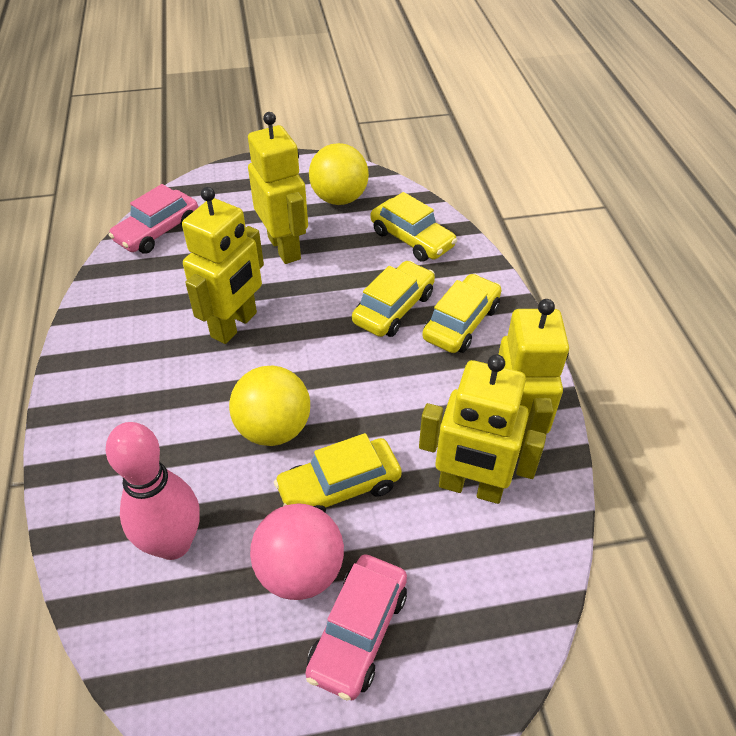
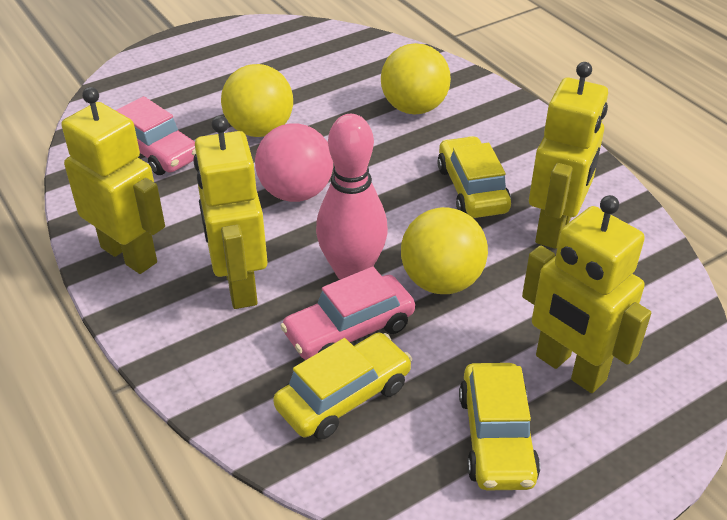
yellow ball: [229,365,310,446] [309,143,369,205] = 2 -> [221,64,293,137] [381,43,451,114] [401,207,488,294] = 3
yellow car: [274,433,402,513] [352,261,435,337] [371,192,457,262] [422,274,502,353] = 4 -> [273,333,412,440] [437,136,511,218] [459,363,540,490] = 3

